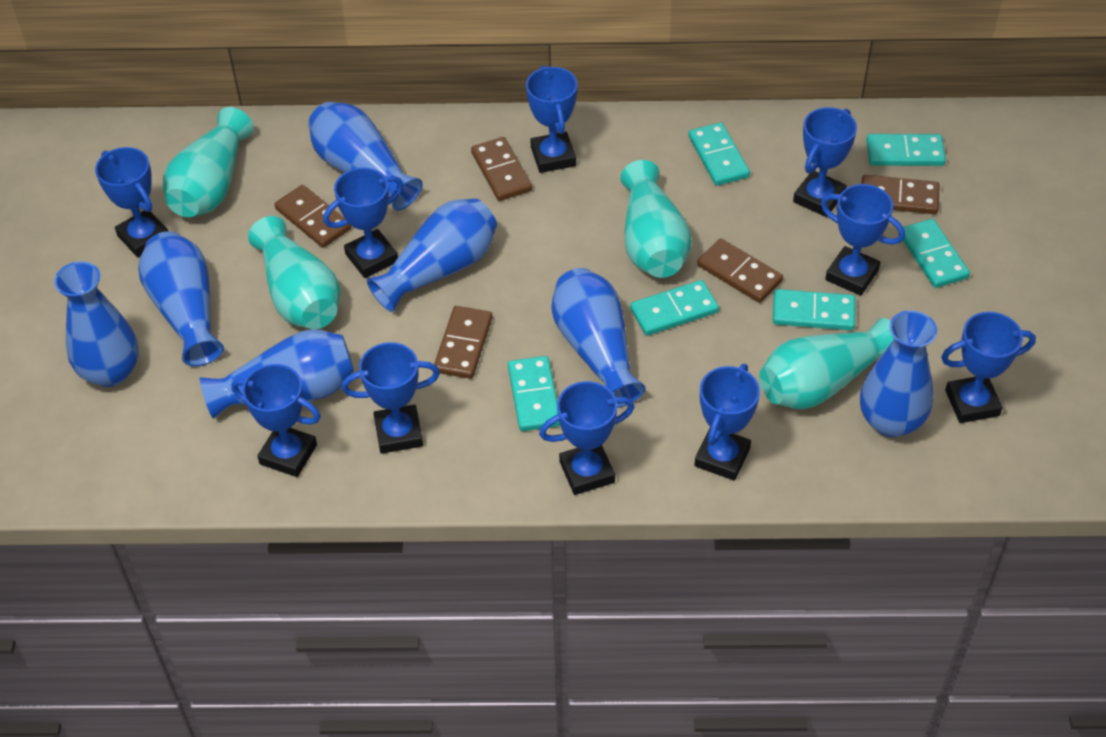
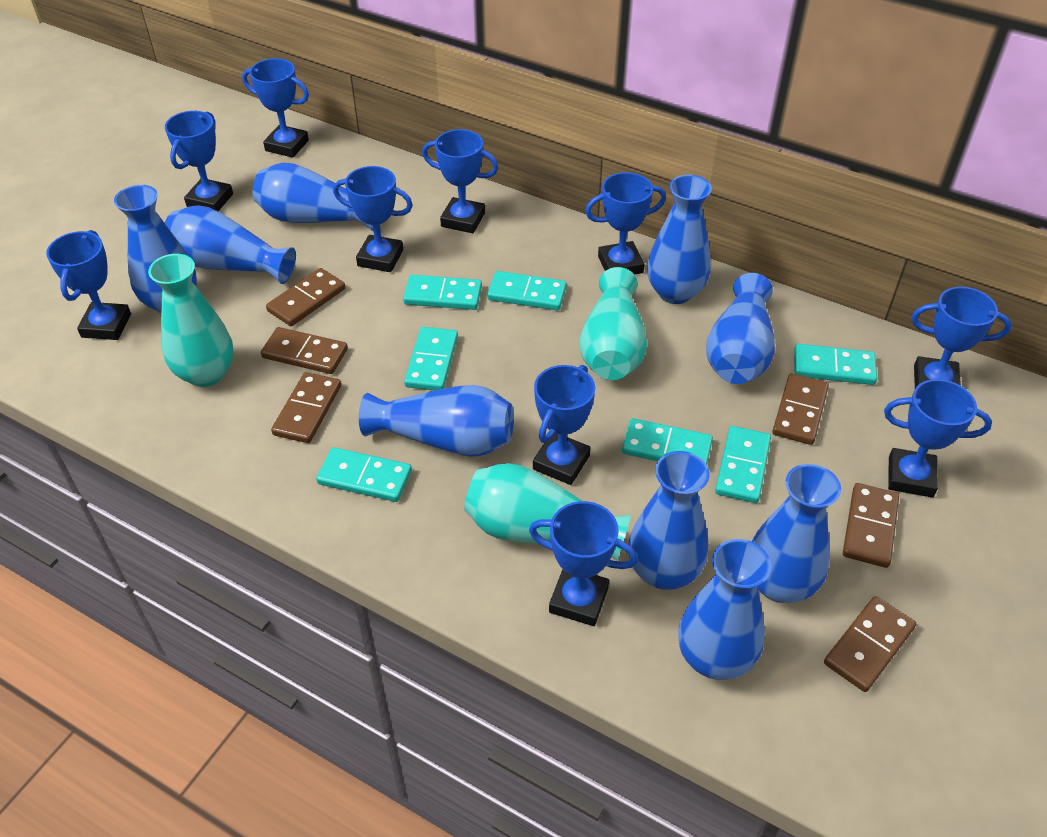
blue vase: [54,261,139,387] [138,231,224,366] [200,329,354,419] [308,102,423,210] [366,198,497,312] [551,268,646,408] [860,310,937,437] = 7 -> [114,185,197,313] [165,205,296,284] [253,163,373,231] [359,385,514,457] [628,451,710,590] [647,175,712,304] [678,539,771,680] [706,273,775,384] [751,464,841,603] = 9
brown domino: [274,185,351,248] [434,306,493,379] [471,137,532,201] [697,238,783,303] [861,174,940,214] = 5 -> [261,327,348,374] [266,268,345,326] [271,372,341,443] [772,373,829,445] [824,596,916,692] [843,483,899,568] = 6
turquoise domino: [508,356,560,431] [630,280,719,336] [689,122,750,186] [773,289,856,330] [866,134,946,166] [903,219,970,288] = 6 -> [316,447,412,502] [403,275,482,310] [404,327,458,390] [487,271,567,310] [622,418,713,464] [715,426,771,503] [794,344,877,385] = 7
turquoise vase: [163,107,254,217] [248,216,340,329] [621,160,691,278] [759,318,894,409] = 4 -> [148,254,234,387] [464,463,631,561] [580,267,647,380] = 3

